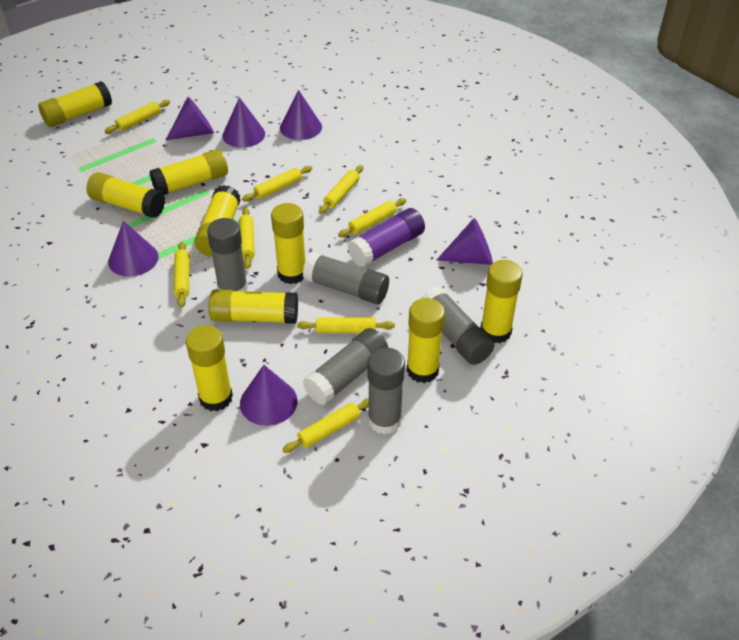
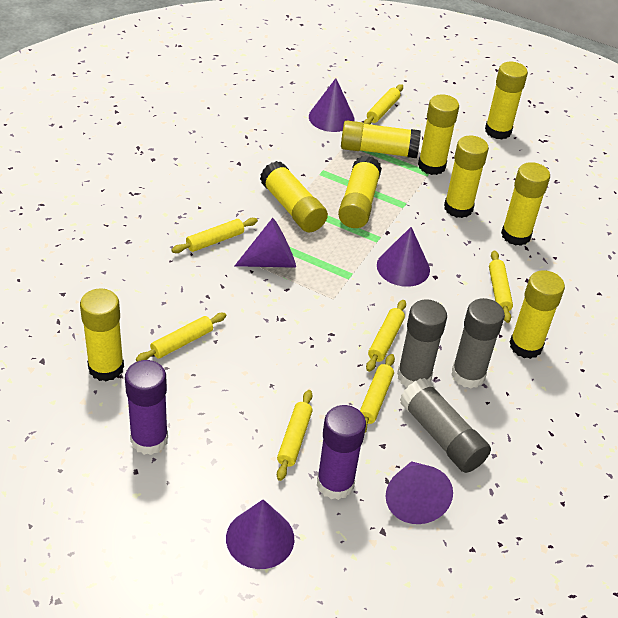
grey glue stick: [207,218,248,292] [303,252,389,304] [303,328,388,406] [367,348,405,435] [421,287,494,365] = 5 -> [397,299,447,388] [400,378,491,473] [451,298,505,388] = 3
purple cone: [108,221,159,277] [166,97,214,140] [223,97,265,148] [240,365,298,426] [280,90,322,140] [437,218,493,265] = 6 -> [226,499,294,569] [235,218,296,268] [309,78,355,132] [377,227,430,287] [386,461,453,524] = 5
purple glue stick: [347,208,425,267] = 1 -> [125,360,168,455] [317,405,366,500] = 2
yellow rolling pin: [105,100,170,133] [174,242,189,308] [239,207,255,269] [242,166,312,201] [282,398,369,453] [297,317,395,333] [319,165,363,214] [338,198,406,237] = 8 -> [136,313,226,362] [171,218,258,253] [277,390,313,481] [360,354,395,433] [364,84,403,124] [366,300,406,372] [489,250,513,323] = 7

